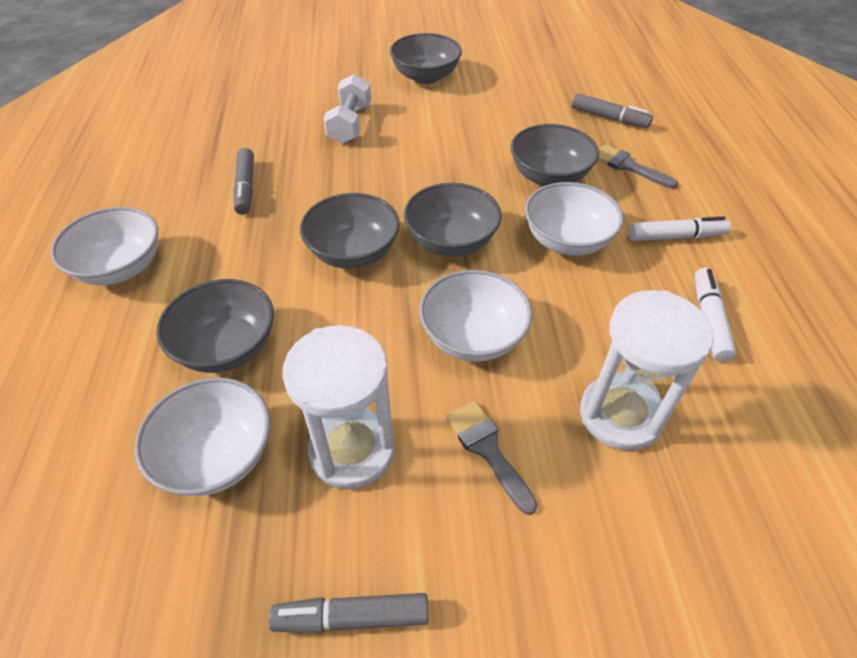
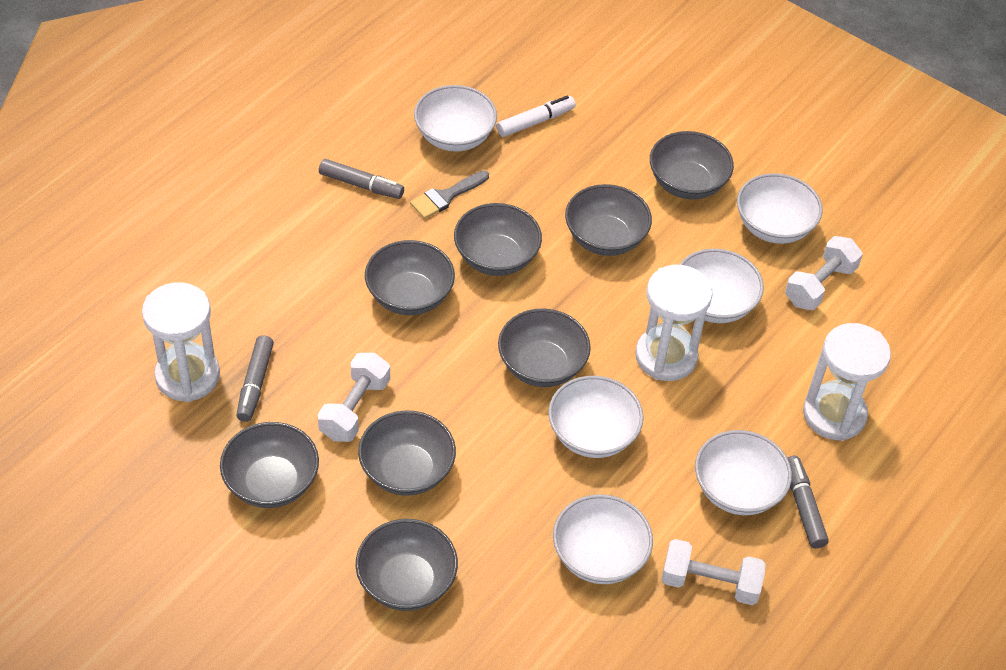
grey bowl: [157,279,274,373] [300,193,400,269] [390,33,462,84] [404,183,502,256] [511,124,599,186] = 5 -> [220,422,319,508] [356,519,458,611] [358,410,456,496] [365,240,455,315] [454,203,542,276] [498,309,591,387] [565,184,652,256] [650,131,734,200] = 8
grey brush: [446,401,537,515] [598,145,679,189] = 2 -> [410,171,489,219] = 1
white bowl: [51,207,158,285] [134,378,270,496] [419,270,532,362] [525,182,624,256] = 4 -> [414,85,497,152] [548,376,644,458] [553,494,653,584] [679,249,764,323] [695,430,792,515] [737,173,823,244] = 6
white dumbbell: [324,74,372,144] = 1 -> [318,353,390,442] [661,539,766,605] [785,236,863,310] = 3
white hourglass: [282,325,395,489] [580,290,714,451] = 2 -> [142,282,220,402] [635,265,713,381] [803,323,891,441] = 3
white marker: [629,216,731,241] [695,268,737,362] = 2 -> [497,95,575,137] = 1

